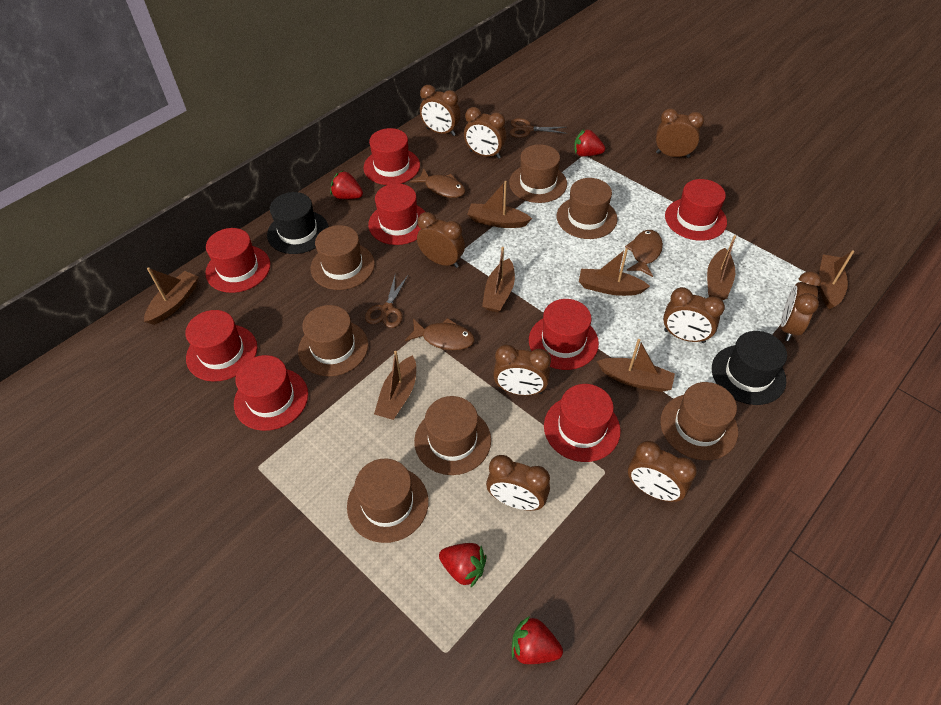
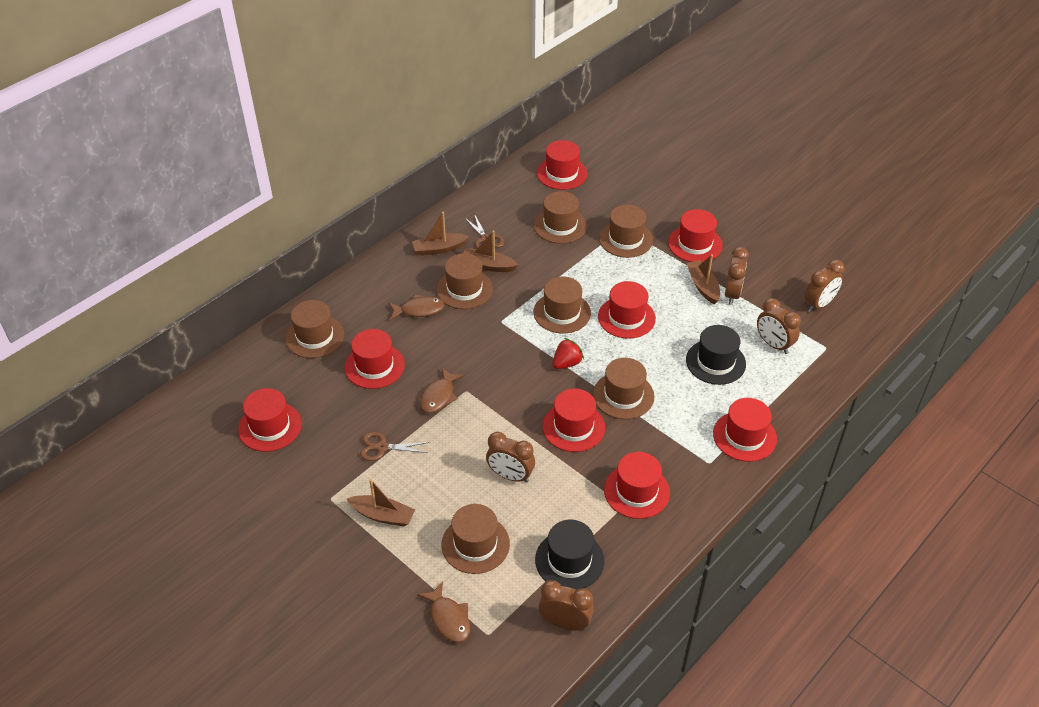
brown boat: [144,268,199,325] [374,351,416,420] [467,181,532,228] [482,247,515,312] [579,248,650,296] [597,339,675,392] [707,235,736,300] [819,250,854,309] = 8 -> [347,479,415,526] [412,212,469,256] [463,230,518,272] [686,254,720,304] = 4
brown clock: [417,212,465,268] [420,85,461,136] [464,107,507,159] [486,455,550,511] [493,345,551,396] [628,441,697,502] [656,108,704,158] [663,287,725,343] [781,271,821,341] = 9 -> [486,432,535,483] [538,580,594,630] [725,247,749,305] [757,298,801,354] [805,260,845,312] = 5
red strawberry: [330,170,363,199] [439,543,487,588] [512,616,563,664] [574,129,605,157] = 4 -> [553,338,584,369] = 1

